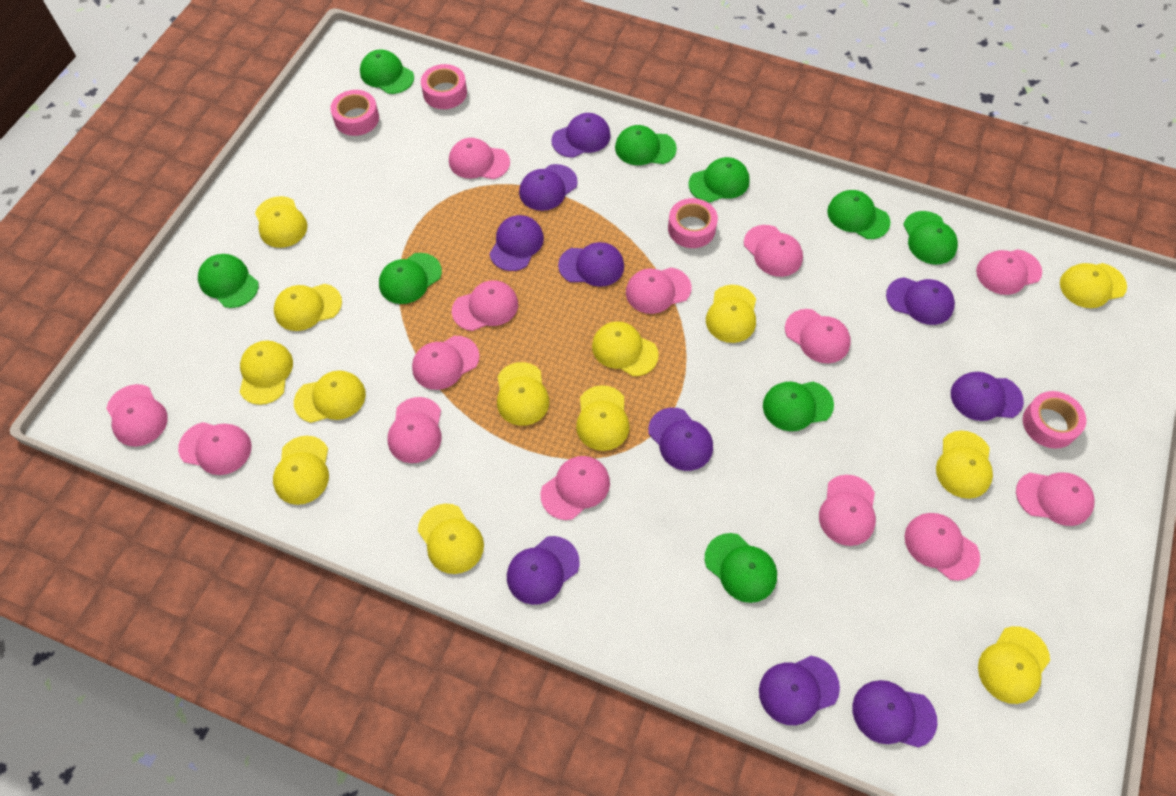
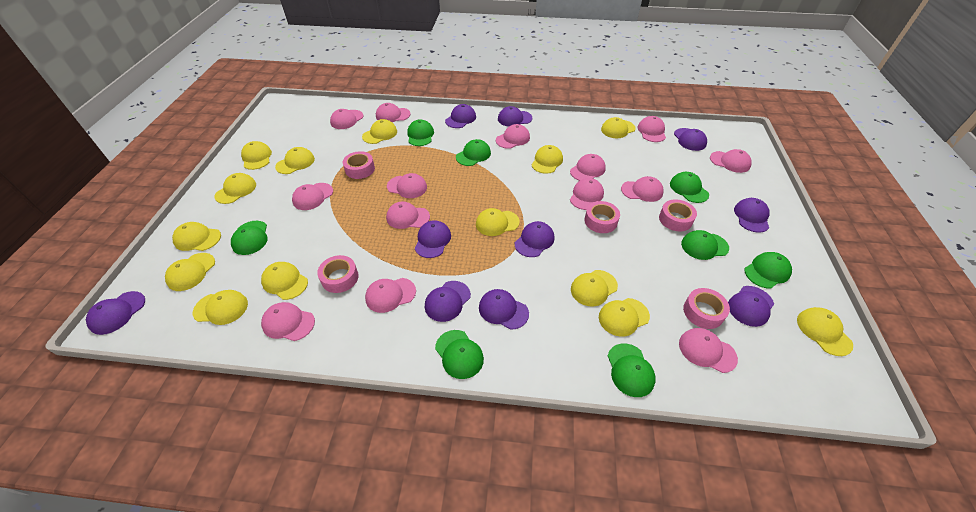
green cap: [198,254,259,308] [360,49,414,94] [379,253,442,304] [615,125,677,165] [689,157,750,203] [705,533,777,603] [763,382,834,431] [827,190,891,239] [903,211,958,265] = 9 -> [231,221,268,255] [407,119,434,146] [435,330,484,379] [456,139,491,166] [608,343,656,397] [670,172,709,203] [681,230,729,260] [745,252,792,289] = 8
pink tape: [330,90,379,136] [421,64,467,109] [668,198,718,248] [1023,391,1086,449] = 4 -> [317,255,359,293] [343,151,375,179] [584,201,620,233] [659,199,697,232] [683,288,730,329] = 5
yellow cap: [240,341,293,405] [255,196,308,248] [273,436,329,505] [274,284,342,331] [294,371,366,423] [418,504,484,574] [497,362,549,426] [576,385,630,451] [592,321,659,376] [706,285,756,343] [936,430,993,499] [978,626,1050,704] [1060,263,1127,308] = 13 -> [165,253,215,291] [172,222,221,251] [193,290,248,325] [214,173,256,204] [241,141,272,170] [261,262,308,300] [275,147,315,174] [362,119,397,144] [476,208,520,236] [531,145,563,174] [571,270,618,307] [599,298,650,337] [601,117,635,138] [797,307,853,356] = 14

